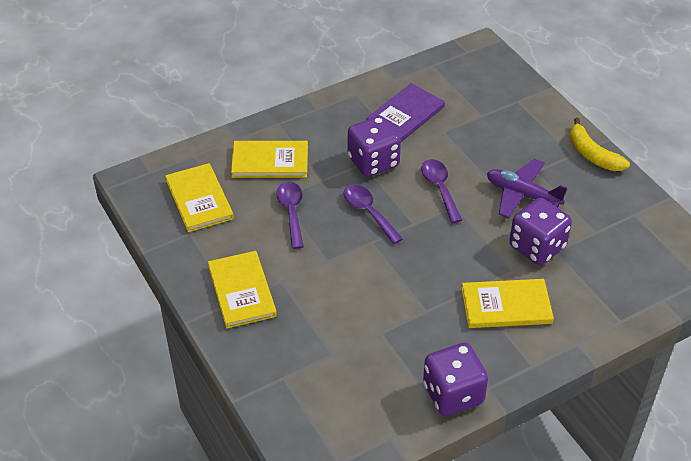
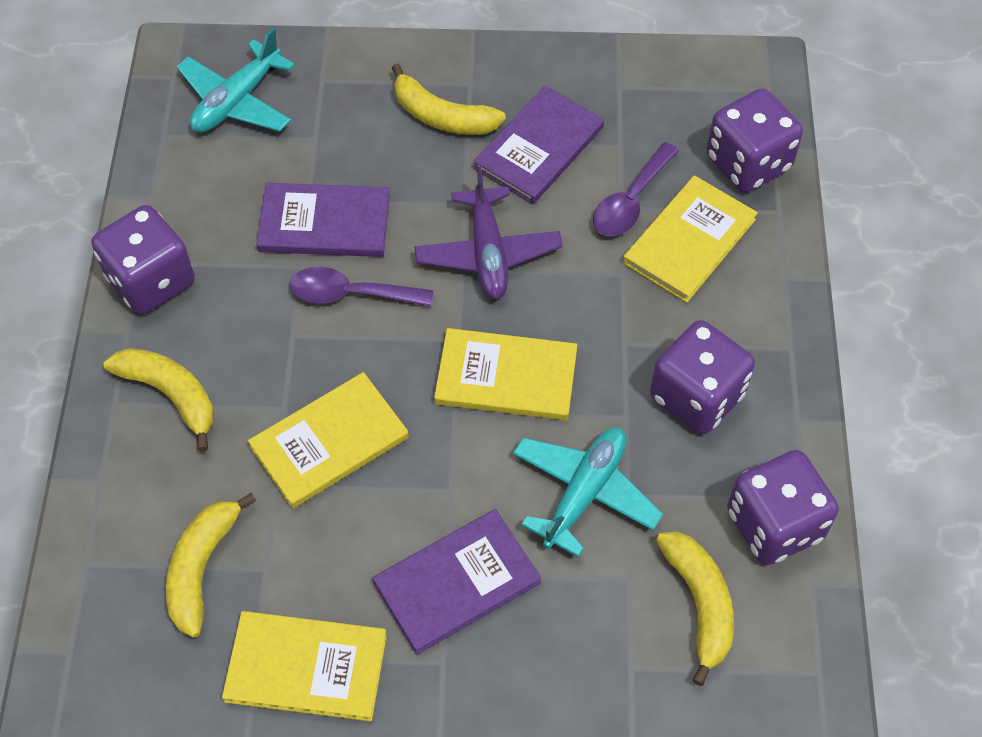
purple book: [366,83,445,142] = 1 -> [256,183,390,257] [373,509,541,655] [474,86,604,204] = 3
purple dice: [348,116,401,177] [423,343,488,416] [509,198,572,265] = 3 -> [91,205,195,314] [650,320,755,434] [706,88,803,192] [727,450,839,565] = 4
purple spoon: [276,181,304,249] [344,185,403,244] [421,159,462,223] = 3 -> [290,267,433,307] [593,142,679,236] = 2
turquoise plane: none = 0 -> [177,28,295,132] [513,427,663,557] = 2
yellow banana: [570,118,630,171] = 1 -> [104,348,214,452] [166,493,256,638] [392,63,506,135] [656,531,734,686] = 4

